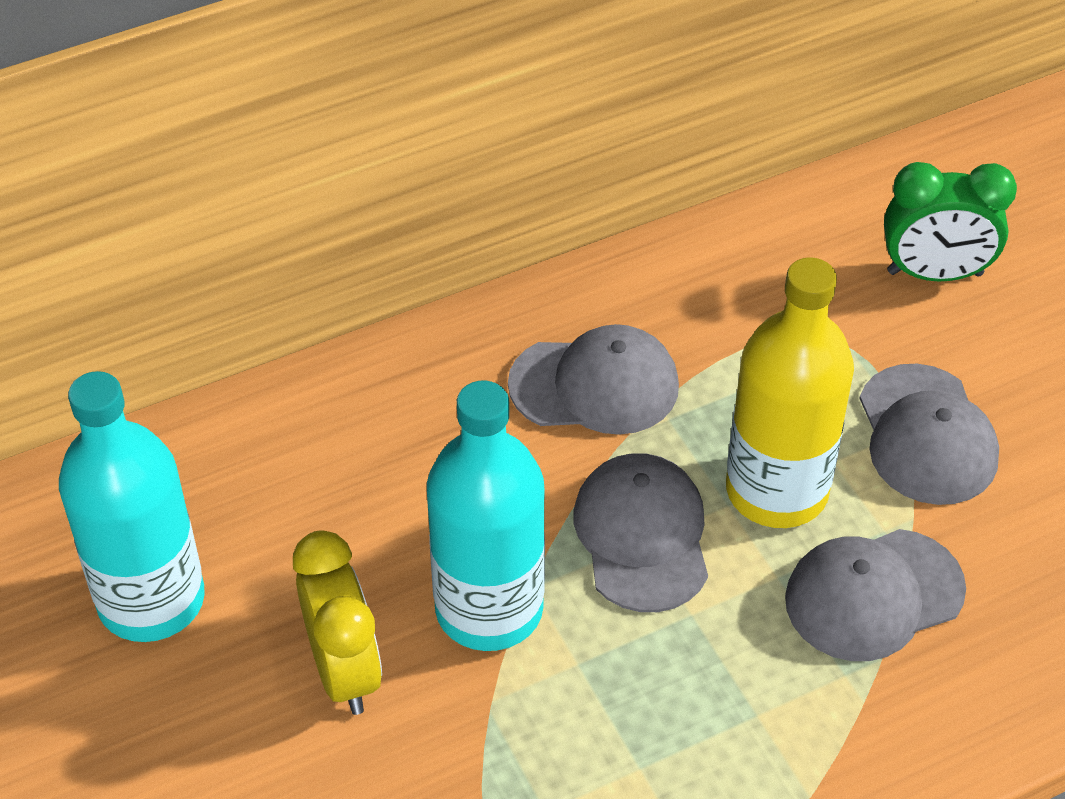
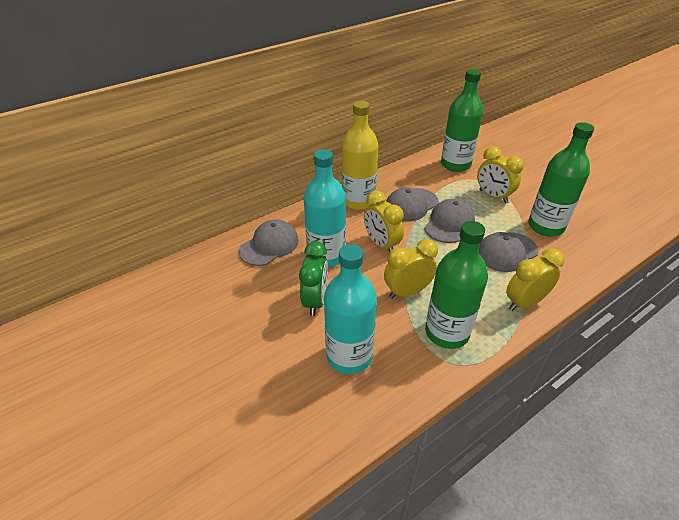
green bottle: none = 0 -> [425,221,488,349] [441,69,483,172] [528,122,594,236] = 3
yellow clock: [293,530,382,715] = 1 -> [364,190,404,252] [384,239,438,299] [477,146,524,203] [506,248,565,311] = 4

